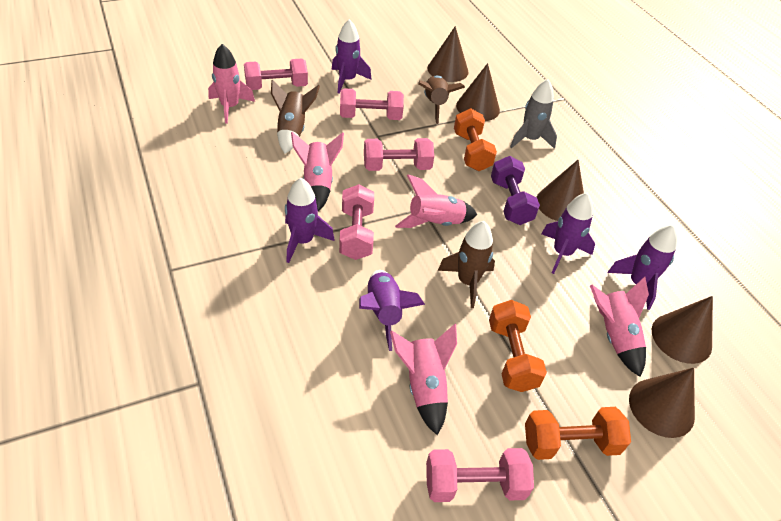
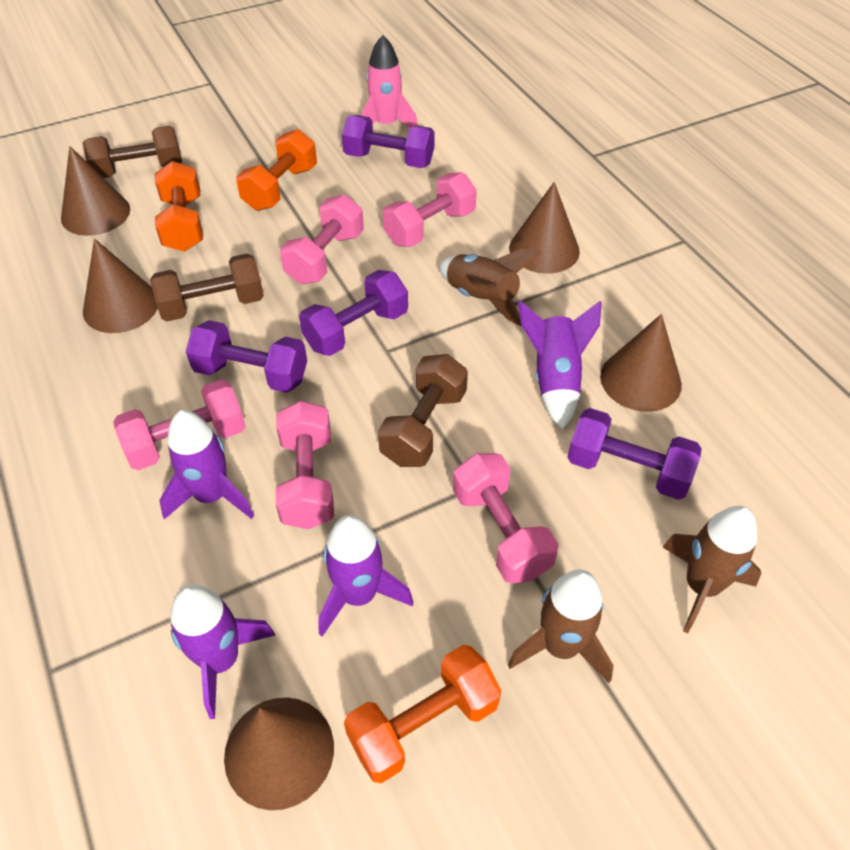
brown dumbbell: none = 0 -> [83,126,182,178] [151,253,264,322] [378,354,468,467] = 3
grey rocket: [510,79,557,149] = 1 -> none = 0
pink rocket: [208,44,255,124] [291,132,344,212] [390,324,457,435] [395,174,477,228] [590,277,649,377] = 5 -> [361,35,418,128] = 1
purple dumbbell: [491,156,540,225] = 1 -> [186,320,307,393] [299,270,408,356] [342,115,435,168] [567,408,702,500] = 4
purple rocket: [285,178,335,263] [331,19,371,94] [359,270,425,351] [541,192,595,274] [608,225,677,310] = 5 -> [159,410,254,520] [171,585,275,719] [318,515,413,636] [518,301,602,430] = 4

